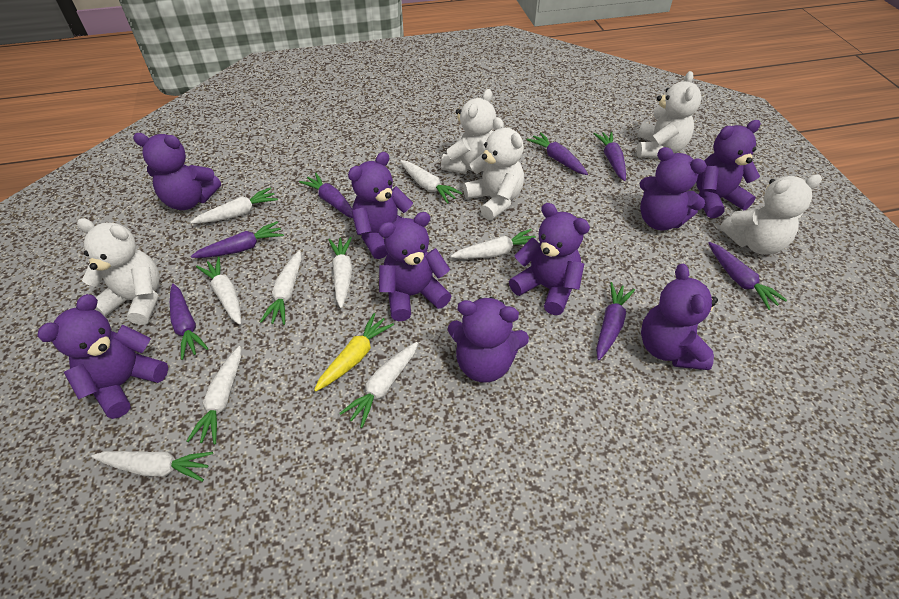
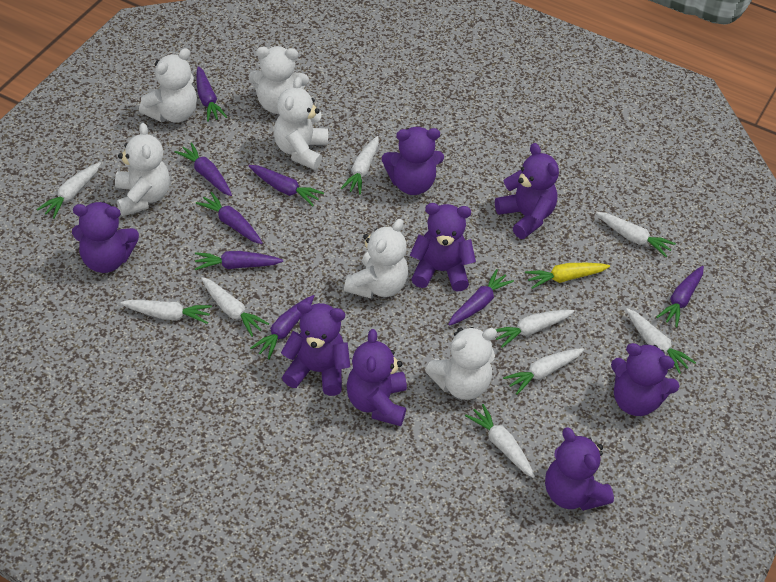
purple carrot: [170,284,209,360] [191,221,284,258] [299,173,353,218] [527,132,588,175] [594,132,626,181] [596,282,635,360] [708,242,787,310] = 7 -> [175,142,232,196] [195,251,283,270] [196,66,227,122] [196,192,263,244] [249,165,324,206] [250,295,314,359] [448,269,514,326] [656,266,704,327] = 8
purple teddy bear: [37,294,168,419] [133,133,221,210] [348,152,413,259] [378,212,451,321] [448,297,529,383] [509,203,590,315] [640,147,707,231] [641,264,718,370] [696,120,761,218] = 9 -> [72,202,139,273] [281,301,350,396] [346,329,407,426] [382,127,444,195] [410,203,476,292] [495,143,559,239] [545,427,614,511] [611,343,679,416] = 8
white teddy bear: [77,218,160,325] [441,89,496,174] [463,117,524,220] [637,71,702,158] [720,174,822,255] = 5 -> [115,123,170,216] [139,48,197,123] [249,46,309,114] [274,77,328,170] [344,219,408,299] [425,327,497,400] = 6

